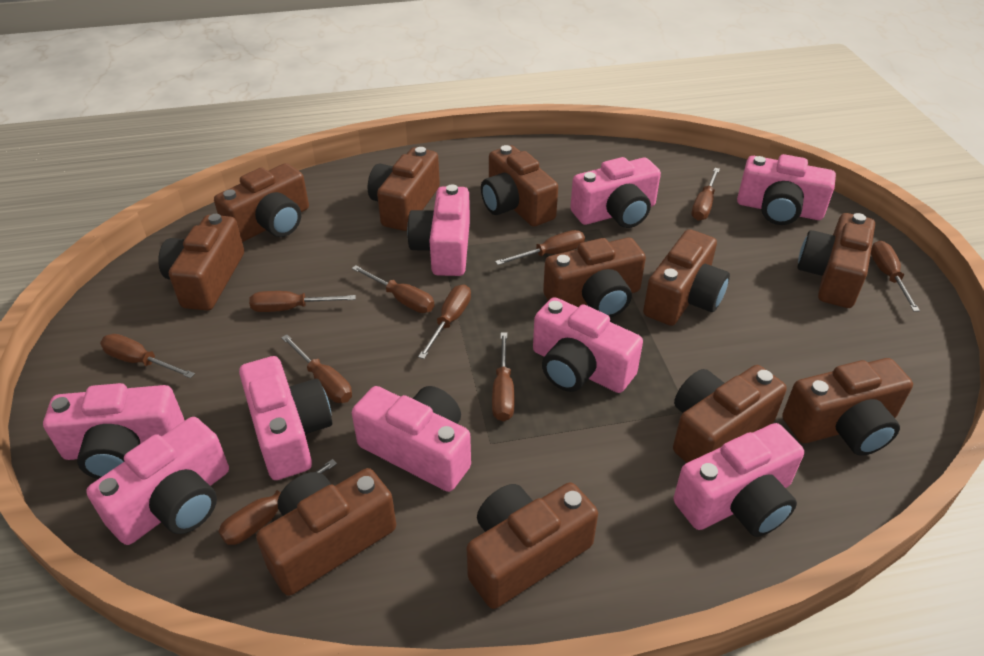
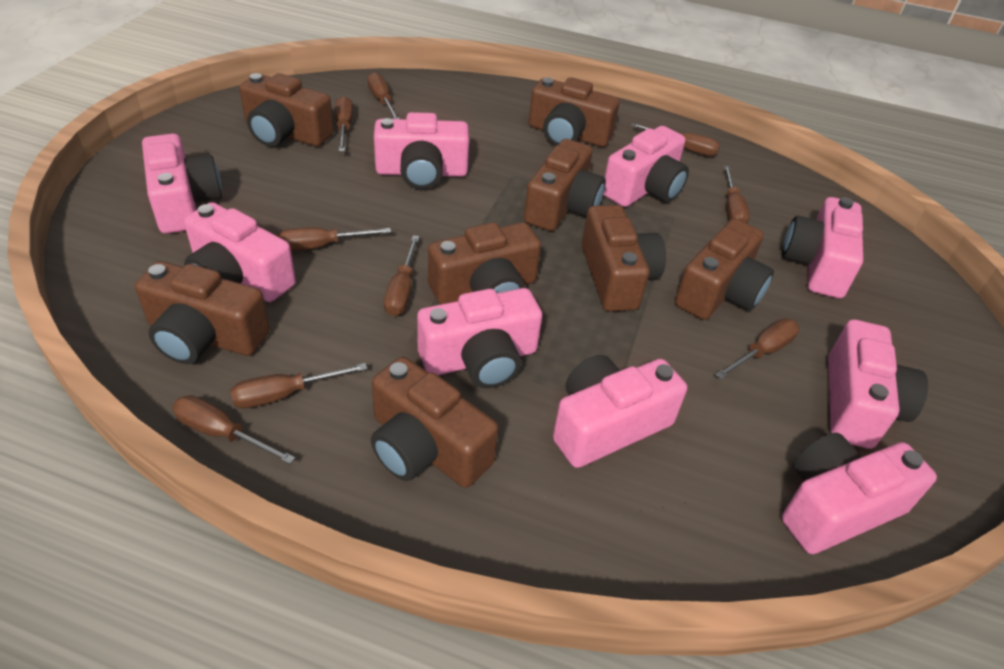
brown camera: [158,214,244,311] [214,163,309,242] [256,468,396,596] [368,147,440,231] [467,483,598,609] [481,145,558,227] [543,238,646,318] [643,229,730,326] [673,365,787,463] [782,358,913,456] [797,213,875,308] = 11 -> [135,261,270,364] [239,73,334,147] [371,357,498,488] [428,222,541,304] [524,139,606,231] [529,77,620,147] [581,205,666,312] [675,219,774,320] = 8
brown screwdriver: [100,334,195,378] [218,459,337,545] [249,291,356,312] [281,334,352,403] [352,265,434,313] [418,284,471,359] [492,332,515,421] [495,230,585,265] [691,168,720,221] [871,241,920,311] = 10 -> [172,395,295,464] [230,363,368,408] [278,227,391,251] [335,96,353,152] [367,72,399,119] [384,235,419,316] [631,123,720,156] [715,318,799,379] [724,165,750,223] = 9

